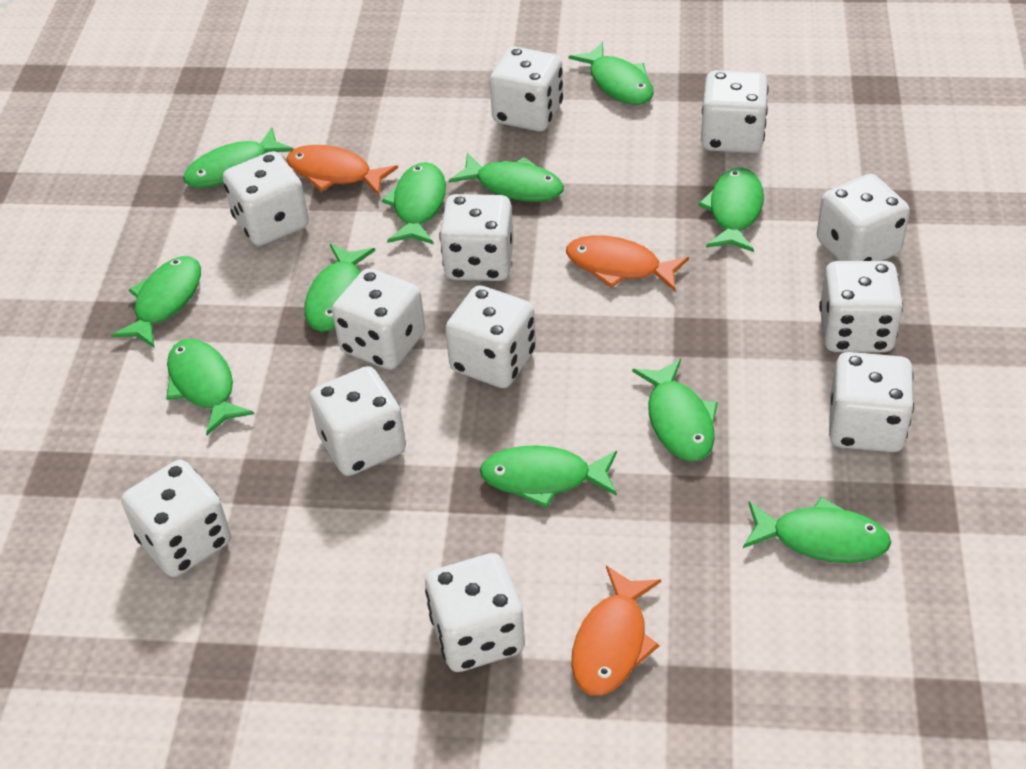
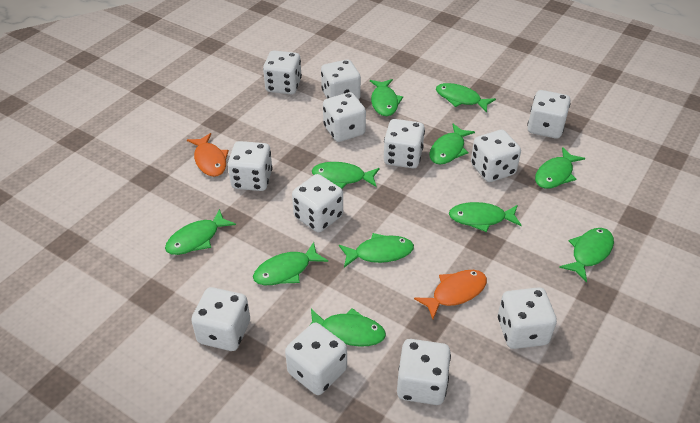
orange fish: [286,145,398,196] [566,235,689,291] [571,566,661,696] = 3 -> [187,133,229,177] [414,270,487,319] = 2

